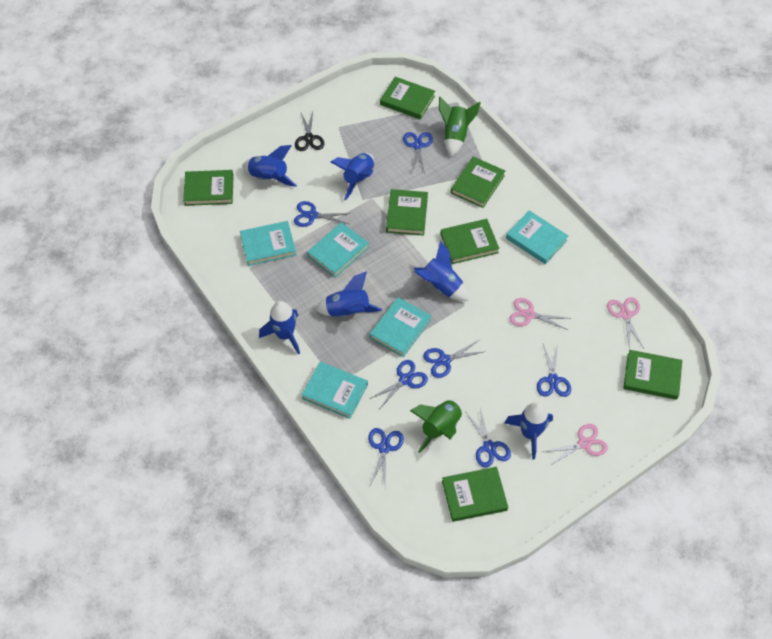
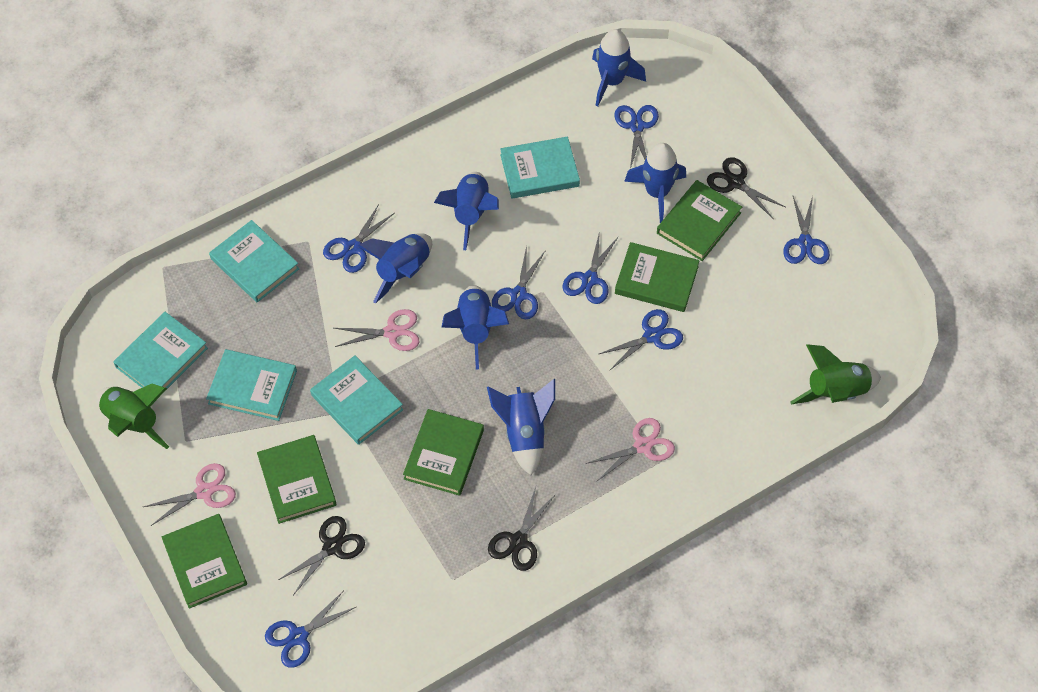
black scissors: [295,112,324,151] = 1 -> [278,516,365,595] [488,487,556,571] [707,157,785,218] = 3
green book: [183,170,234,206] [380,77,435,120] [386,189,428,236] [440,219,499,264] [442,467,508,522] [451,156,505,208] [623,350,682,400] = 7 -> [162,514,247,609] [257,435,337,524] [403,409,484,496] [615,242,700,312] [657,180,742,261] = 5

